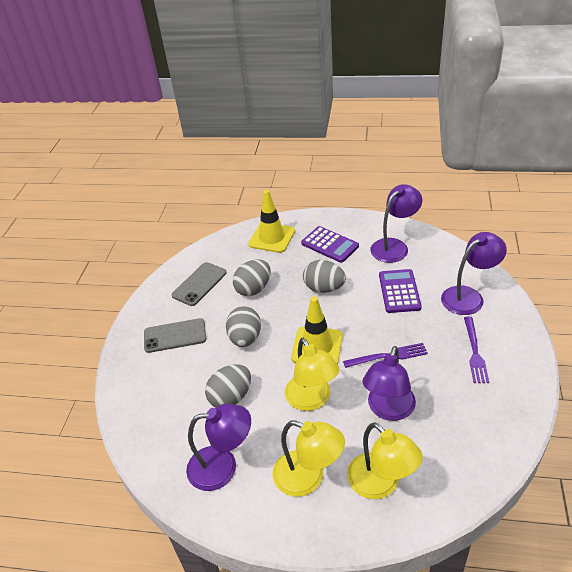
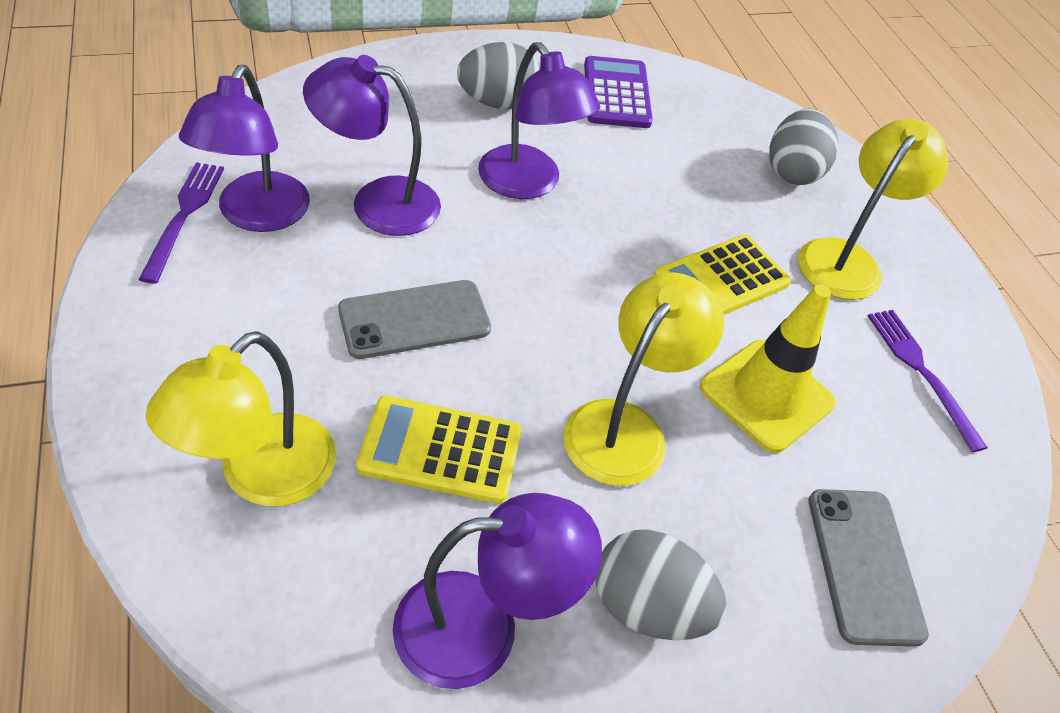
grey egg: [205,364,251,407] [226,306,261,347] [233,259,271,296] [303,260,346,293] = 4 -> [457,42,540,109] [596,529,727,640] [769,108,838,185] = 3
purple calculator: [301,226,359,263] [379,269,422,313] = 2 -> [584,56,653,128] = 1
yellow calculator: none = 0 -> [356,396,521,504] [654,235,791,315] = 2
yellow traffic cone: [248,190,295,253] [291,296,343,364] = 2 -> [700,284,836,453] = 1

